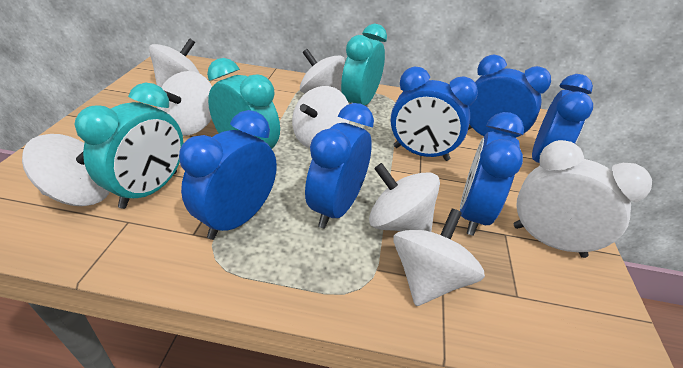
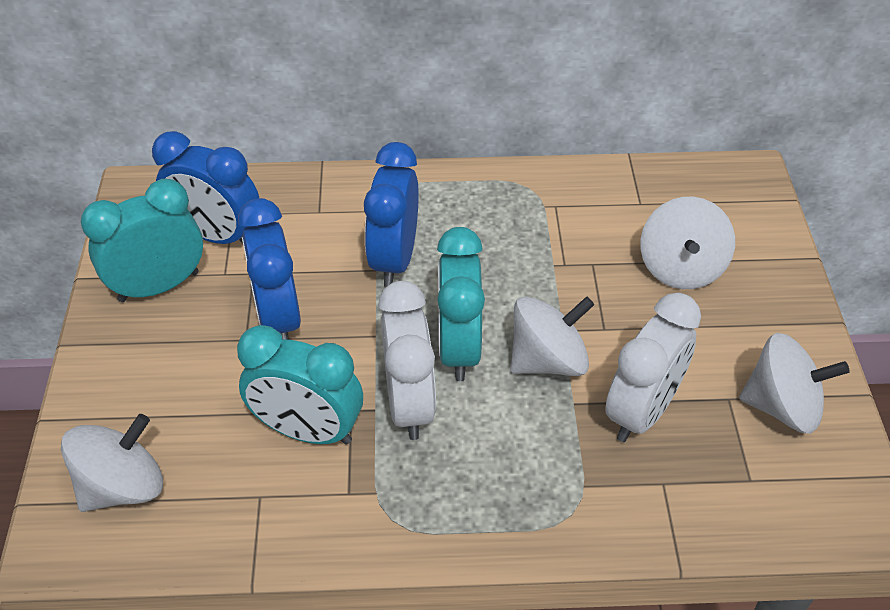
blue clock: [179,110,277,240] [305,103,374,229] [390,67,478,161] [460,112,524,236] [468,54,551,138] [532,74,593,163] = 6 -> [152,131,259,244] [238,198,301,340] [364,142,419,287] = 3
white clock: [514,140,652,258] = 1 -> [378,281,436,440] [605,293,701,442] = 2
white spinning top: [22,134,110,206] [149,38,200,87] [157,71,212,136] [292,86,350,148] [300,49,345,93] [369,163,440,232] [393,209,485,306] = 7 -> [61,414,163,512] [511,296,594,376] [641,197,735,289] [739,333,850,433] = 4

